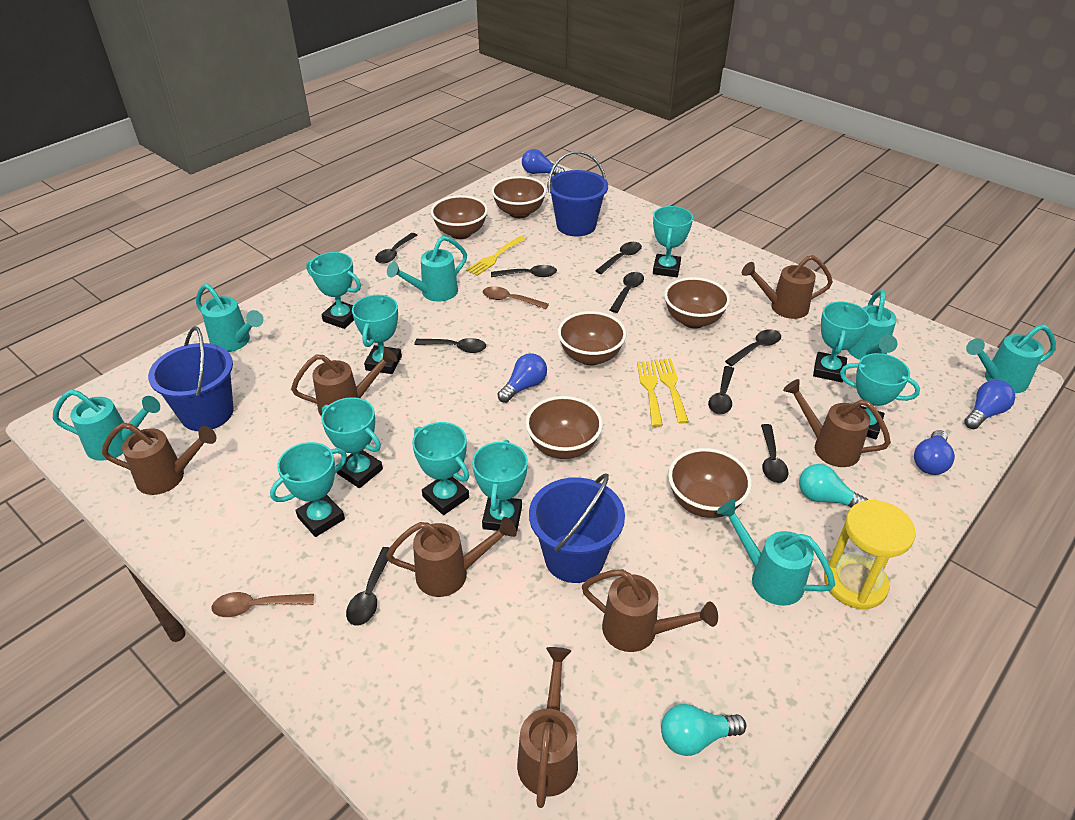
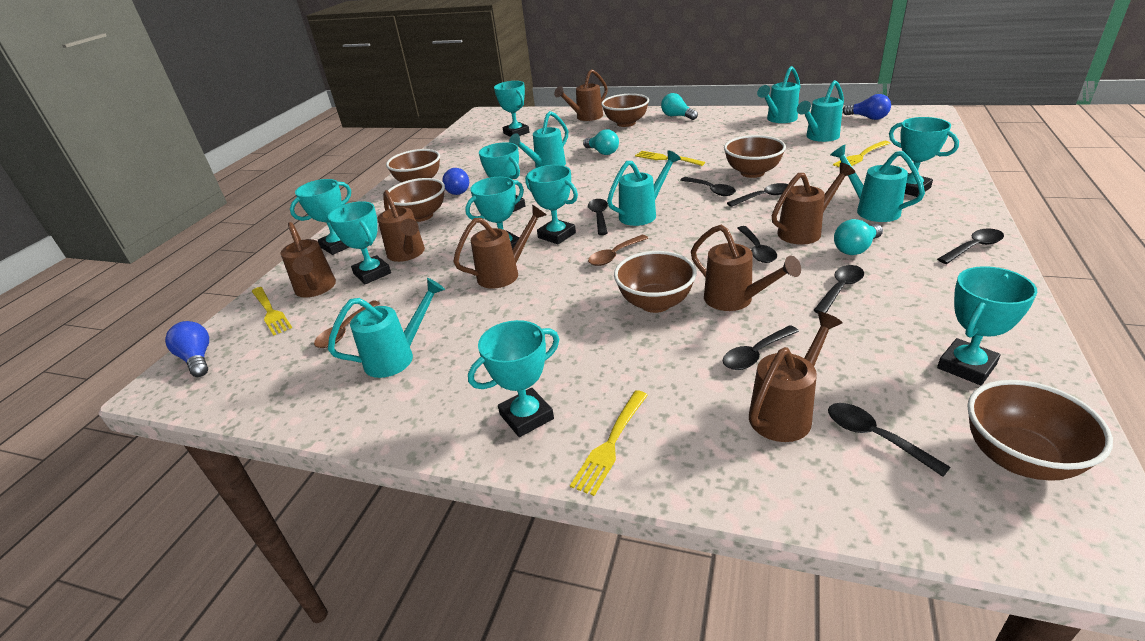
black spoon: [346,547,390,626] [375,233,418,264] [414,338,486,353] [491,265,557,277] [595,242,642,274] [610,272,644,313] [708,366,734,415] [725,329,781,366] [761,424,788,483] = 9 -> [588,199,608,235] [680,177,736,196] [723,325,799,370] [727,183,788,207] [737,226,777,263] [813,265,864,313] [828,403,951,477] [937,229,1004,264] = 8
blue bucket: [148,326,234,431] [529,473,625,583] [547,151,608,237] = 3 -> none = 0
blue light bulb: [497,353,547,403] [522,149,565,175] [914,430,955,475] [964,380,1015,429] = 4 -> [165,321,209,377] [442,168,469,195] [843,94,891,120] = 3
turquoise light bulb: [661,704,746,756] [799,464,868,508] = 2 -> [583,129,619,155] [661,93,698,120] [834,219,883,255] = 3
yellow fork: [466,236,526,276] [637,361,663,427] [654,358,689,424] = 3 -> [251,287,292,336] [570,390,648,496] [635,151,705,166] [833,141,890,167] = 4
yellow hourglass: [824,500,916,609] = 1 -> none = 0

